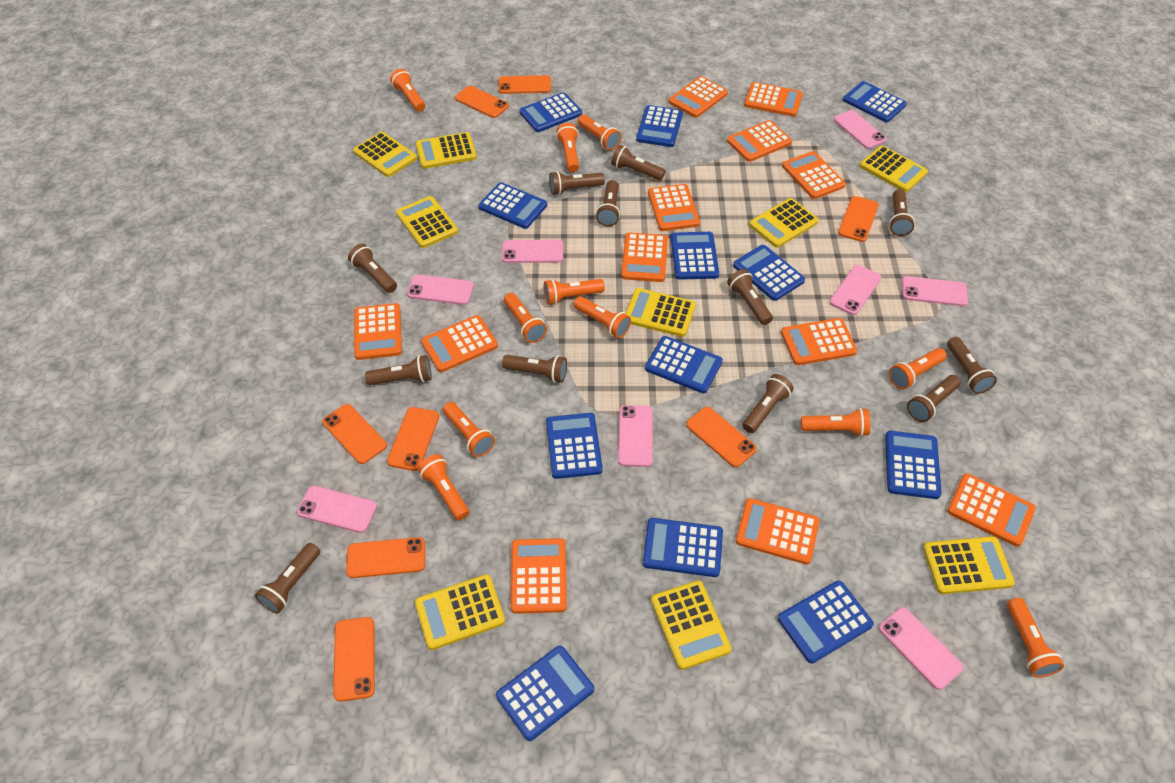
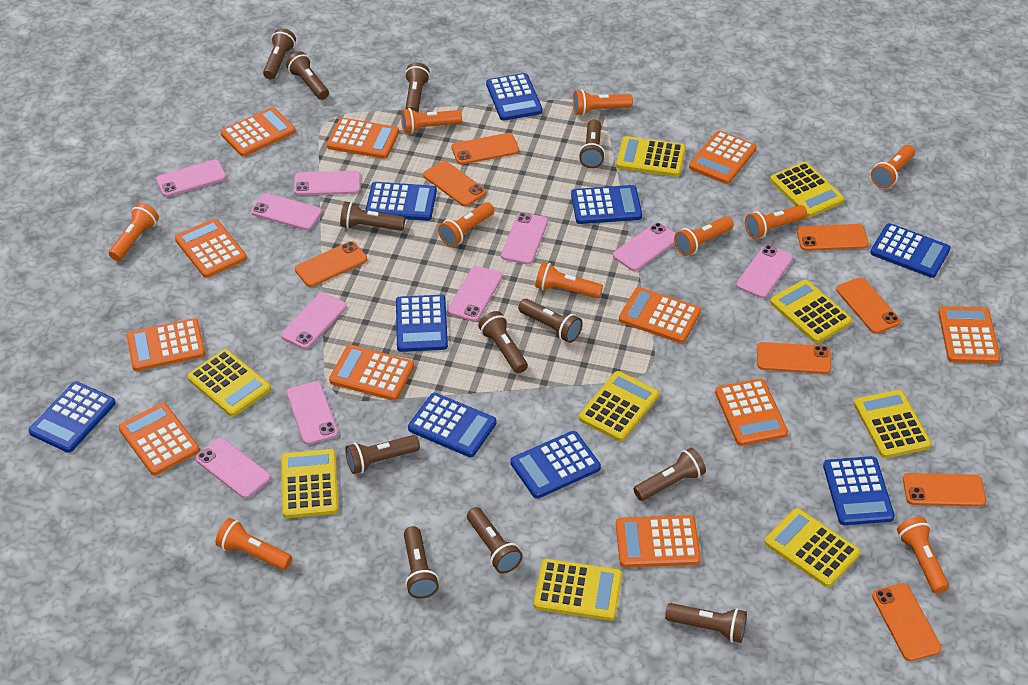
blue calculator: [478,182,547,229] [496,646,594,741] [520,92,582,132] [546,413,603,479] [636,105,683,147] [643,518,723,577] [645,336,723,394] [671,232,719,280] [733,245,805,301] [778,580,874,664] [843,81,907,123] [885,431,942,499] = 12 -> [28,382,115,453] [366,182,437,221] [396,295,448,352] [408,393,497,457] [486,73,543,121] [510,431,601,499] [571,185,642,224] [823,456,895,525] [870,223,951,278] = 9
orange calculator: [354,303,402,360] [421,315,498,372] [511,538,567,614] [621,233,668,282] [648,184,700,231] [668,76,728,118] [727,120,792,162] [736,498,820,565] [744,82,803,117] [781,318,857,365] [782,151,846,199] [947,473,1036,547] = 12 -> [119,403,200,475] [127,318,205,371] [175,219,247,278] [221,107,296,157] [327,118,399,159] [329,345,414,401] [616,515,701,568] [619,287,701,343] [689,131,757,184] [715,379,788,446] [938,306,1000,363] = 11
orange flashlight: [390,69,425,112] [417,454,470,520] [443,402,495,457] [504,293,547,343] [544,279,605,305] [556,123,579,172] [574,296,631,338] [577,114,621,150] [801,408,871,437] [889,348,947,389] [1007,598,1064,678] = 11 -> [109,203,159,261] [215,518,292,570] [401,108,462,134] [438,202,494,247] [535,262,603,298] [573,90,633,115] [674,216,734,256] [745,205,807,239] [871,145,915,188] [897,517,949,594] = 10
pink phone: [297,486,377,533] [407,274,474,305] [502,240,563,263] [618,405,653,467] [829,265,881,315] [834,110,887,149] [879,607,963,690] [902,276,968,306] = 8 -> [156,160,226,197] [195,438,271,498] [251,193,322,230] [281,293,347,349] [287,381,338,445] [294,171,361,195] [447,266,502,321] [501,212,548,264] [613,223,676,271] [736,245,793,298] = 10

